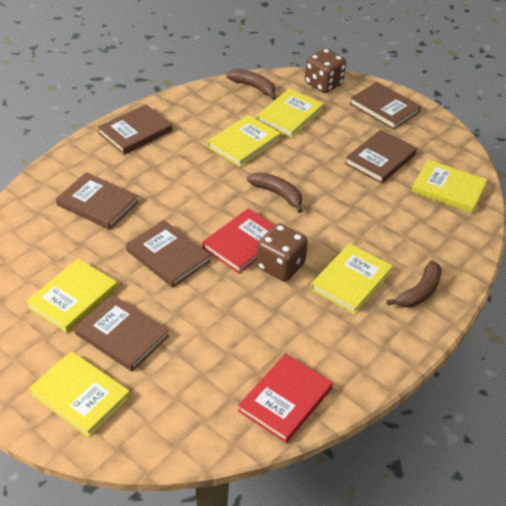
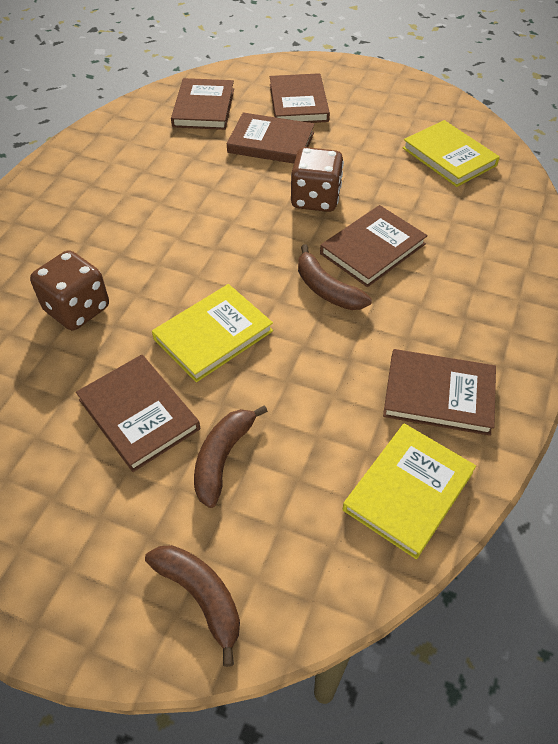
red book: [202,208,274,274] [238,354,333,443] = 2 -> none = 0
yellow book: [26,258,118,333] [29,351,130,437] [207,115,281,167] [257,89,324,138] [311,243,393,314] [411,160,487,213] = 6 -> [152,284,273,382] [343,423,476,559] [402,120,500,187] = 3

